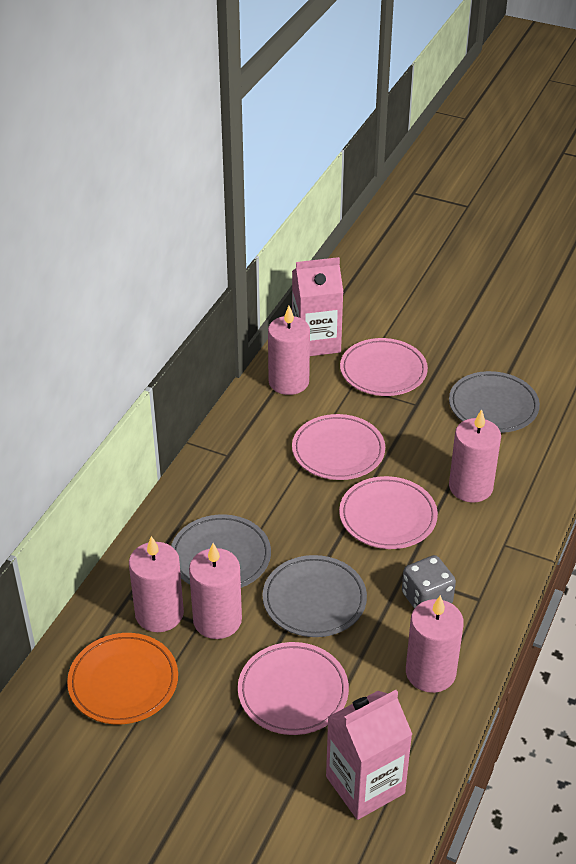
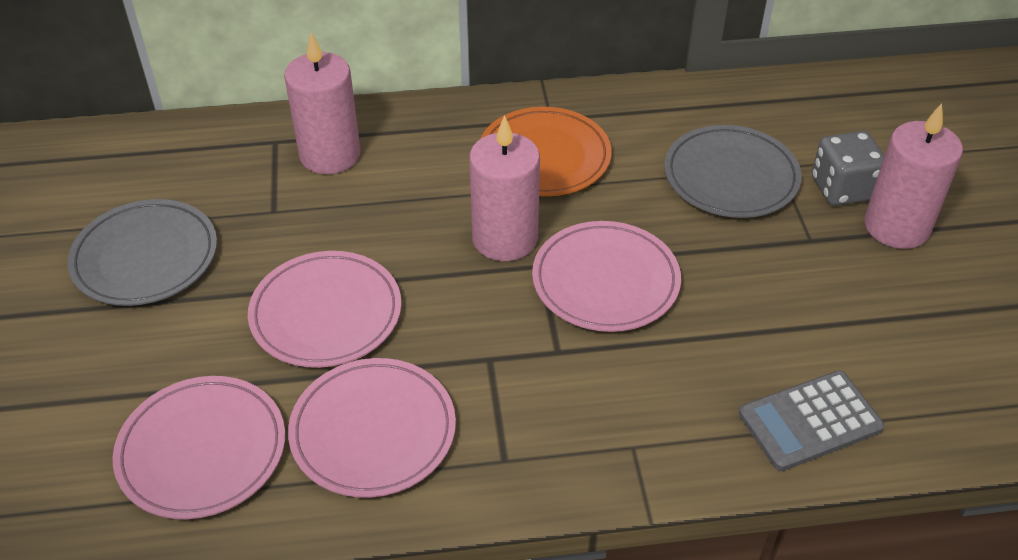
grey calculator: none = 0 -> [739,371,884,471] = 1
grey plate: [171,514,271,588] [263,555,367,637] [449,371,540,433] = 3 -> [67,199,217,306] [664,125,802,218] = 2
pink candle: [129,536,184,632] [189,543,242,639] [268,306,310,395] [406,595,464,693] [449,409,501,502] = 5 -> [284,33,361,174] [469,115,540,261] [864,103,963,249] = 3
pink carton: [292,257,343,356] [326,690,412,820] = 2 -> none = 0

